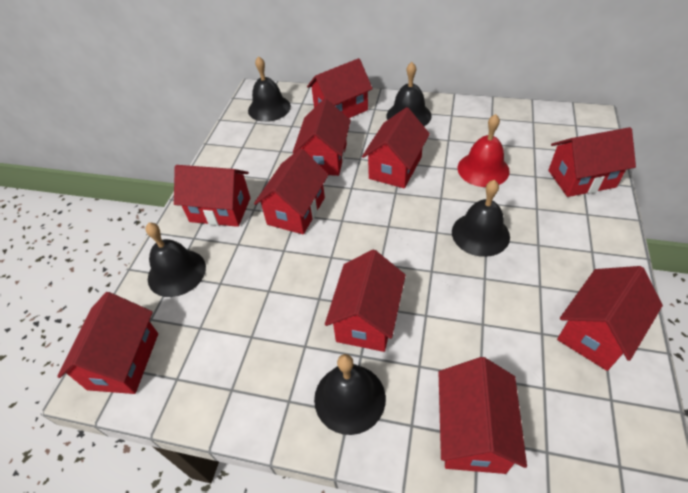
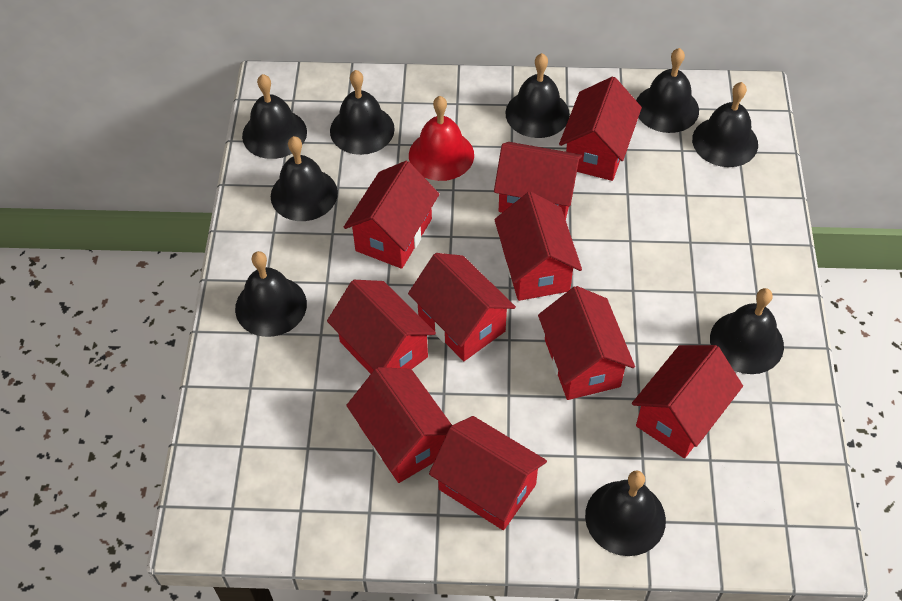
black bell: [146,223,206,297] [248,56,291,122] [314,354,386,435] [386,62,432,126] [452,180,510,257] = 5 -> [235,251,307,337] [242,74,307,159] [271,136,338,221] [330,70,395,155] [505,53,570,138] [585,470,666,556] [636,48,699,133] [692,82,758,167] [710,288,784,374] = 9

